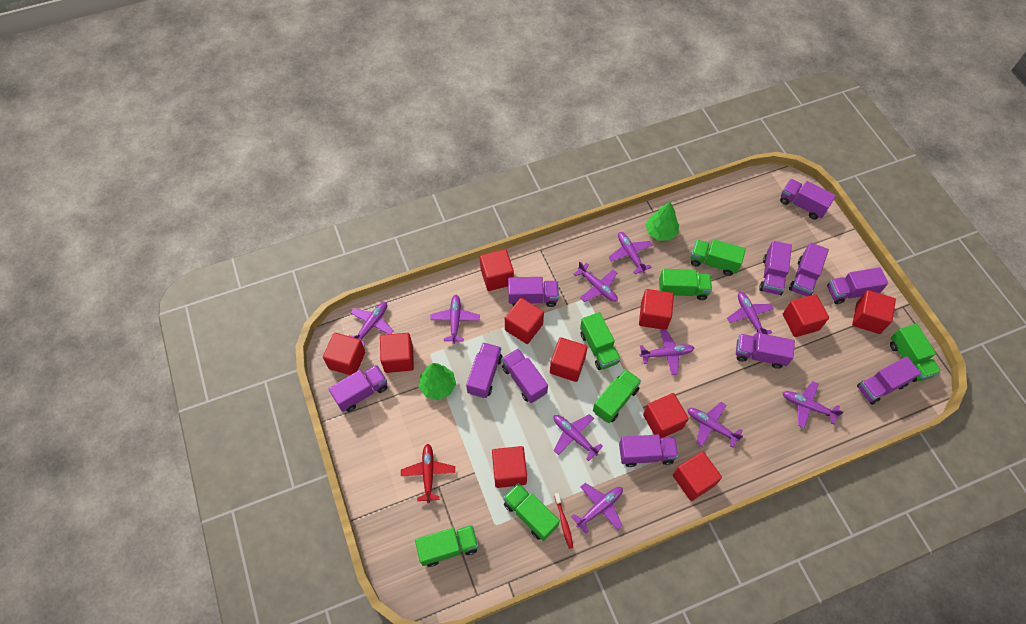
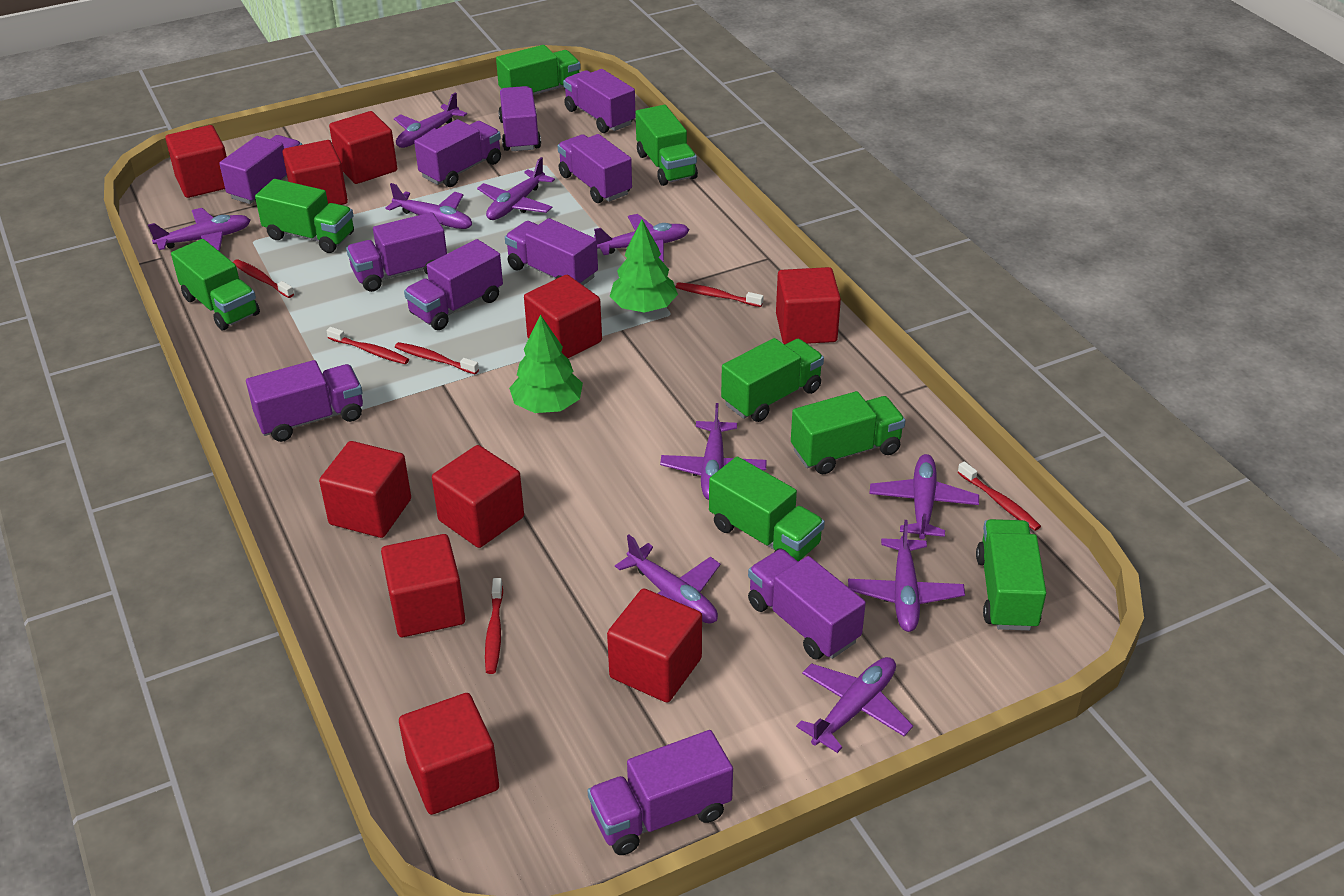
green truck: [415,525,478,567] [503,483,560,541] [580,312,621,370] [593,369,641,423] [659,269,712,300] [690,239,746,276] [890,324,941,382] = 7 -> [171,239,260,330] [255,179,354,253] [496,45,581,95] [636,105,698,186] [709,457,825,561] [721,338,824,422] [791,391,906,474] [976,519,1046,631] = 8
red cube: [323,333,365,375] [380,333,414,373] [480,249,514,291] [492,446,527,488] [505,298,544,344] [550,337,588,382] [639,289,674,330] [643,393,689,438] [673,451,722,501] [783,294,829,337] [852,290,896,334] = 11 -> [165,125,227,198] [282,140,348,205] [319,441,411,538] [329,111,397,184] [381,534,465,637] [399,693,499,815] [432,445,524,548] [524,275,602,358] [607,588,702,703] [776,267,841,344] = 10
red plane: [401,444,455,503] = 1 -> none = 0
red toothbrush: [554,493,574,549] = 1 -> [233,259,294,298] [326,327,409,364] [395,342,479,374] [485,578,503,674] [676,282,764,307] [958,461,1041,531] = 6

